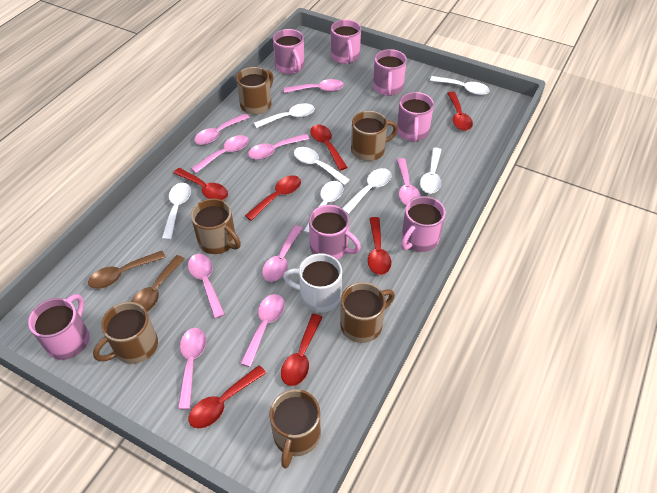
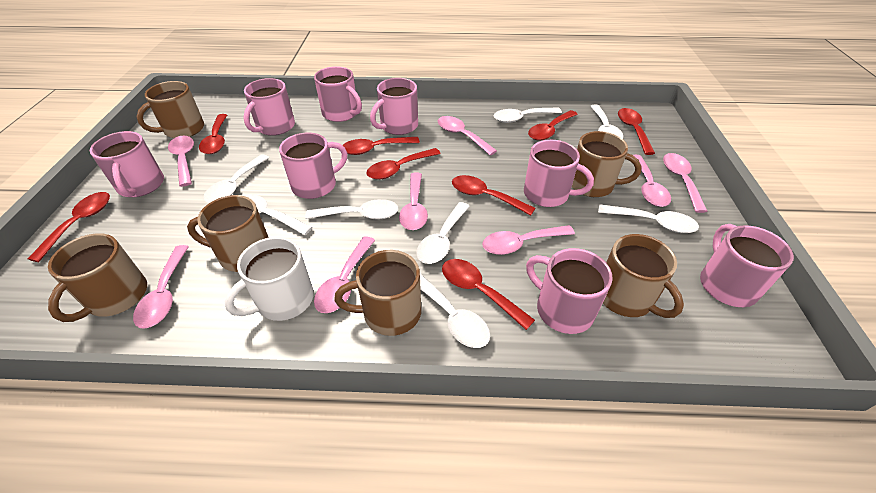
brown spoon: [88,251,166,289] [131,255,185,312] = 2 -> none = 0
pink mug: [28,294,90,360] [273,29,305,74] [309,205,361,259] [331,19,361,64] [373,49,407,96] [397,92,434,142] [401,196,445,252] = 7 -> [90,131,164,197] [244,78,295,136] [279,133,347,199] [314,66,362,122] [370,78,418,135] [524,140,594,207] [526,248,613,334] [700,224,794,307] = 8
pink spoon: [178,328,206,410] [188,254,225,319] [191,135,249,173] [194,113,250,145] [240,294,285,367] [248,134,310,160] [262,225,303,282] [283,79,344,93] [397,158,420,205] = 9 -> [133,245,189,329] [168,136,194,187] [314,236,375,313] [399,173,428,230] [438,116,497,155] [482,225,575,255] [633,155,671,207] [663,153,708,213] = 8
red spoon: [173,168,228,200] [189,365,266,429] [245,175,301,221] [281,314,322,386] [310,125,348,171] [368,217,391,275] [447,92,473,131] = 7 -> [28,192,110,262] [199,114,227,154] [342,137,420,155] [366,148,441,180] [442,259,535,330] [452,175,535,216] [528,110,578,141] [618,108,655,155] = 8
white spoon: [162,183,191,240] [254,103,315,128] [294,147,350,185] [304,181,343,234] [342,168,391,214] [420,148,441,193] [430,76,490,95] = 7 -> [203,154,269,203] [241,194,312,235] [305,199,399,220] [416,202,470,264] [420,273,490,348] [494,107,562,123] [590,105,623,139] [598,204,699,233] = 8

